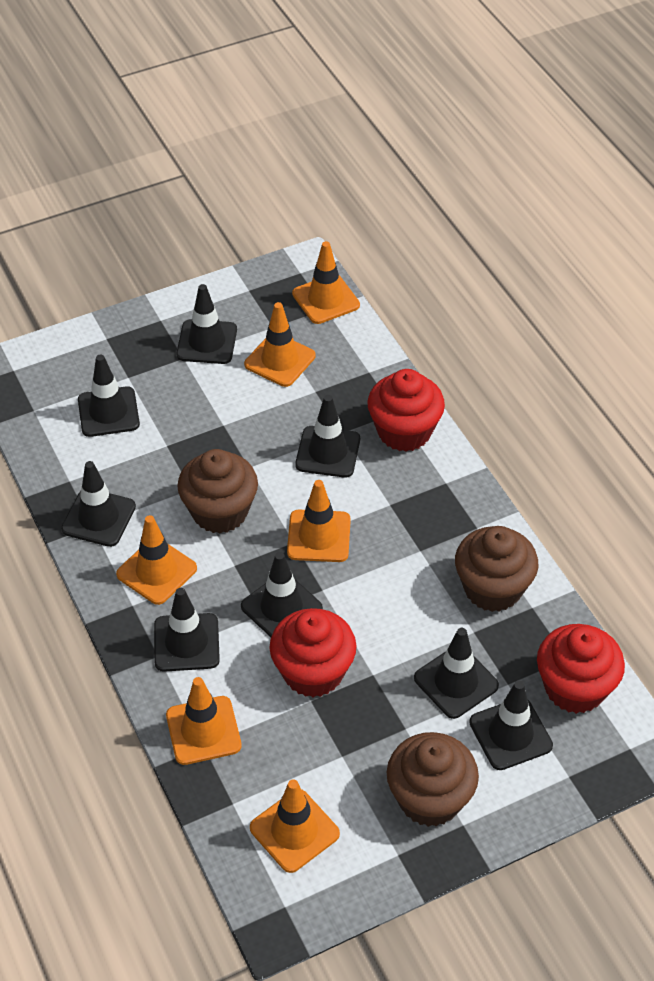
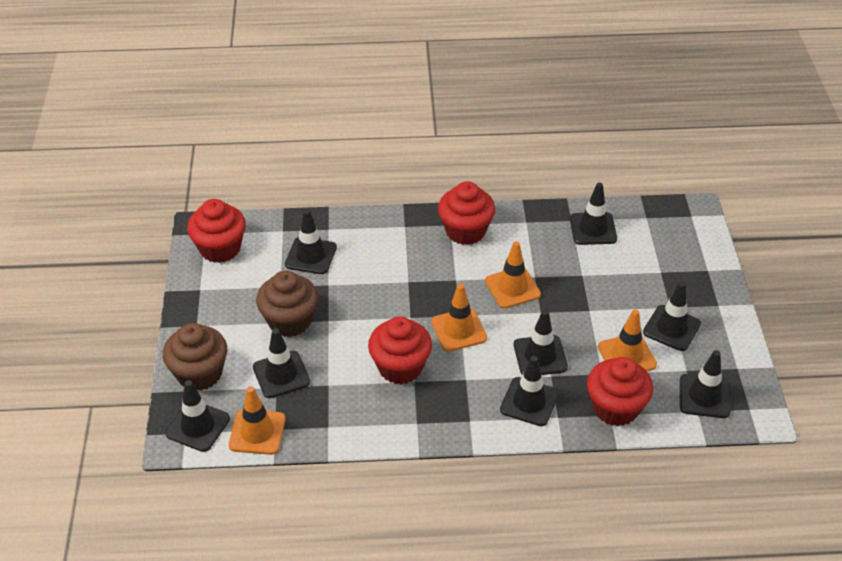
brown cupcake: [177,449,258,533] [387,732,479,827] [455,526,538,612] = 3 -> [163,323,227,391] [256,271,318,337] = 2
orange traffic cone: [116,515,197,605] [166,677,242,765] [244,302,316,387] [250,779,340,873] [287,480,351,562] [292,241,360,324] = 6 -> [229,386,286,455] [431,284,487,352] [485,241,541,308] [598,310,657,371] = 4
red cupcake: [269,608,357,697] [367,369,445,452] [537,624,625,714] = 3 -> [187,199,246,263] [368,316,432,384] [438,181,495,245] [587,357,653,426] = 4

